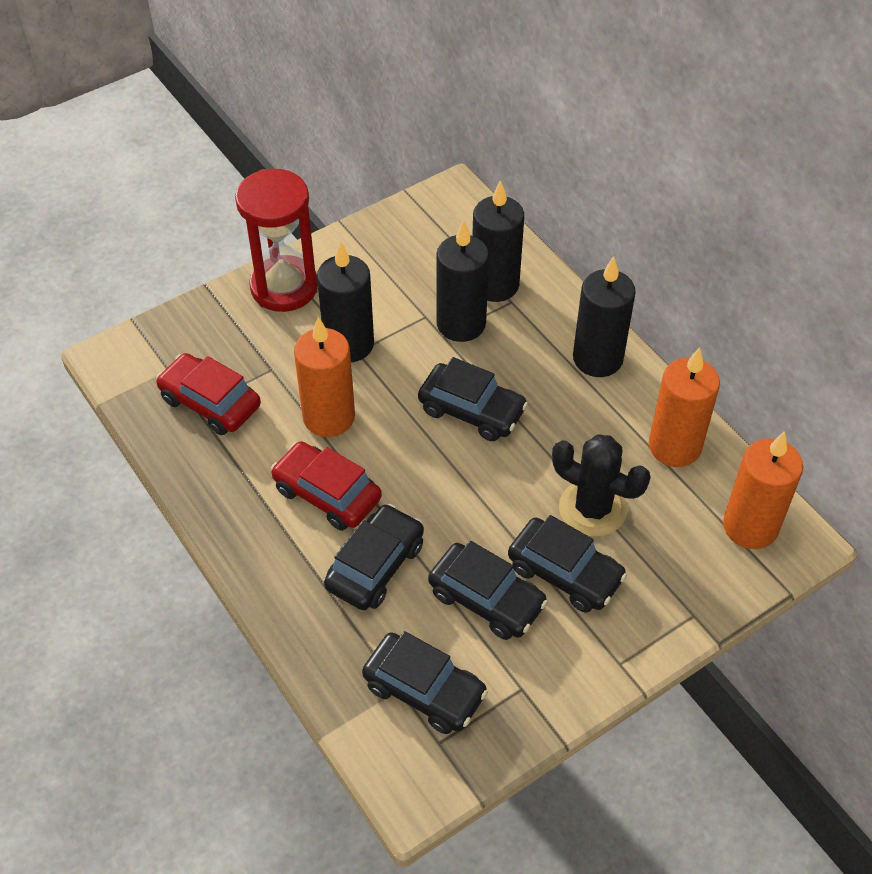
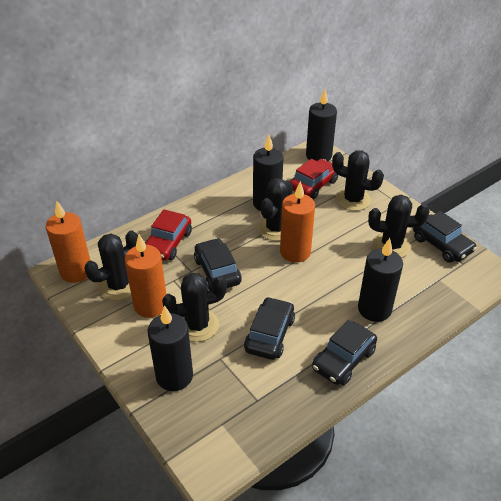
black cactus: [552,434,651,537] = 1 -> [84,231,138,301] [162,273,227,342] [258,178,293,241] [332,150,384,211] [368,195,430,258] = 5
black car: [324,504,424,610] [362,631,488,734] [418,357,528,441] [428,541,548,640] [508,515,627,613] = 5 -> [194,238,242,290] [244,297,295,360] [312,320,377,385] [413,211,477,263] = 4
red hourglass: [235,169,318,312] = 1 -> none = 0

